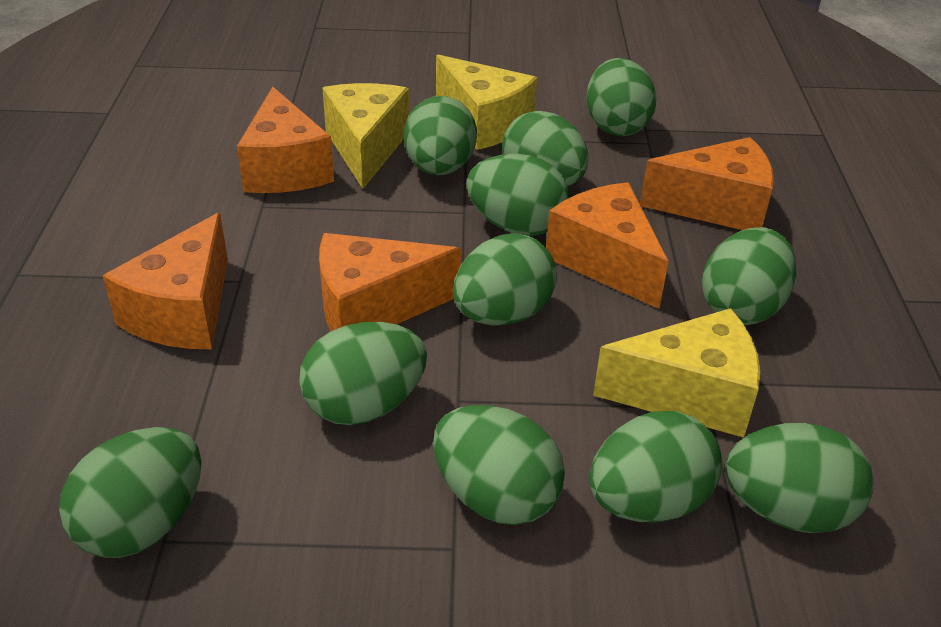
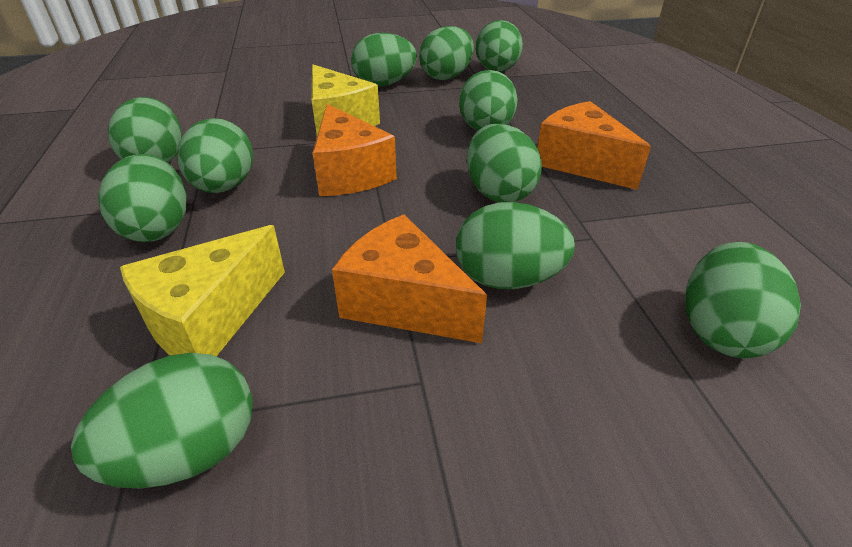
orange cheese: [103,213,228,349] [237,87,334,193] [319,233,461,331] [546,183,669,309] [640,137,774,230] = 5 -> [313,104,397,196] [332,214,487,343] [537,101,651,190] = 3
yellow cheese: [322,83,409,189] [436,55,537,150] [593,308,760,438] = 3 -> [120,225,285,356] [312,65,380,135] = 2

